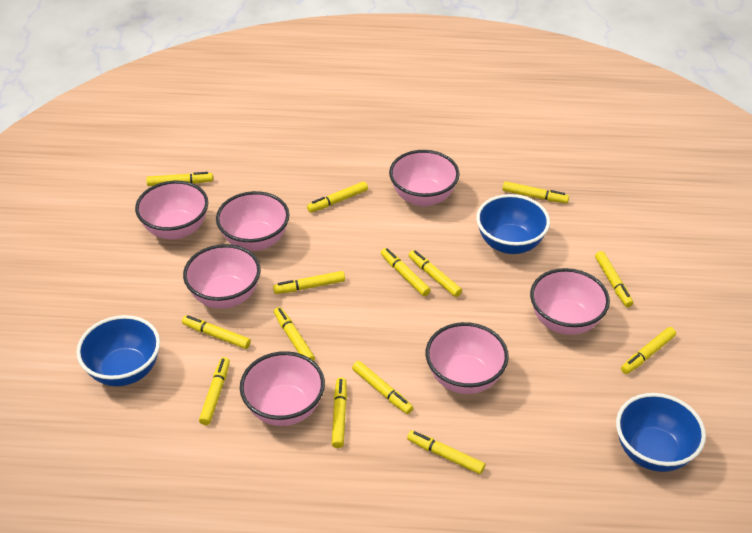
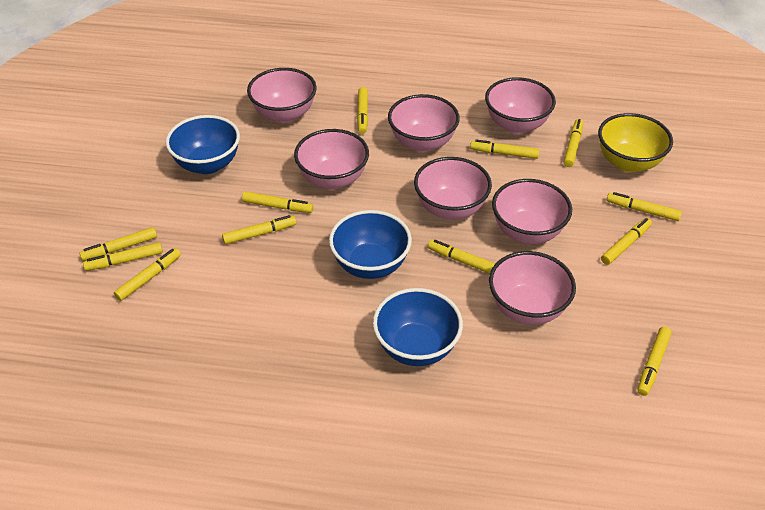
yellow bowl: none = 0 -> [598,113,673,172] = 1
yellow marker: [146,172,213,186] [182,315,251,349] [199,357,230,425] [273,271,345,294] [274,307,315,361] [307,181,368,213] [332,377,347,448] [352,361,413,414] [381,248,431,296] [407,430,485,474] [409,250,462,297] [502,181,569,203] [595,251,633,307] [621,327,676,374] = 14 -> [79,227,157,261] [83,242,163,271] [114,248,181,301] [222,215,297,244] [242,191,313,213] [357,87,368,134] [428,240,496,274] [470,139,540,159] [564,119,583,167] [601,218,652,265] [607,192,682,221] [637,327,672,396] = 12

